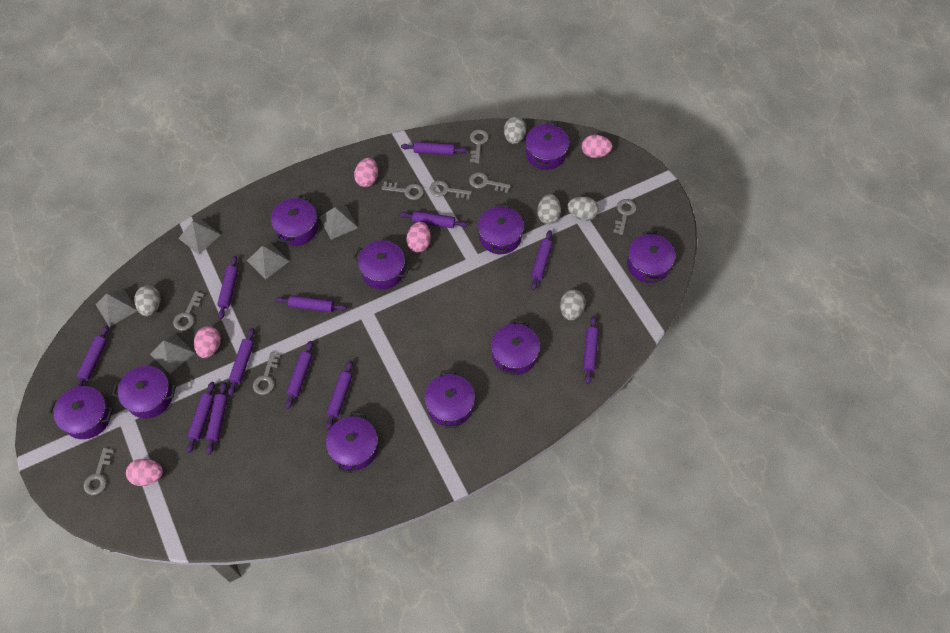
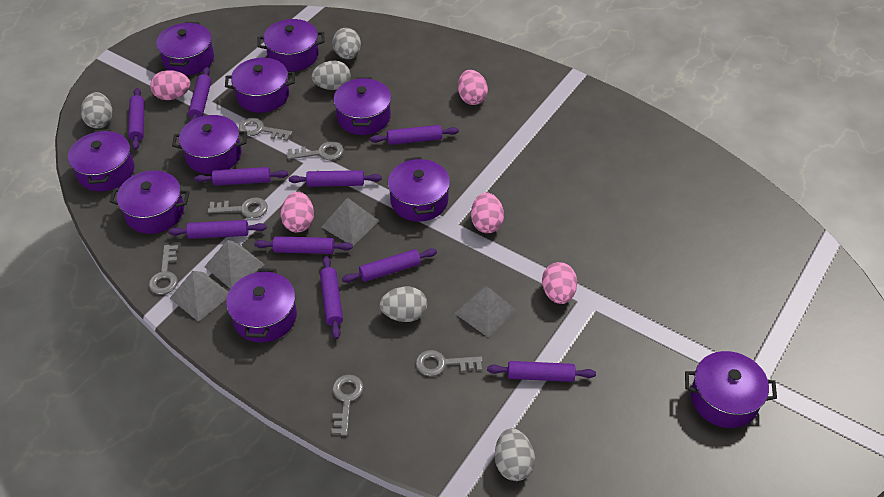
grey key: [84,448,114,495] [173,291,204,331] [253,352,281,395] [382,181,424,200] [430,180,472,200] [469,172,511,193] [470,129,489,163] [613,199,636,235] = 8 -> [149,245,178,295] [208,197,268,218] [239,118,293,141] [287,141,344,160] [331,375,364,436] [416,350,483,376] = 6
grey pyramid: [96,289,137,327] [150,334,195,374] [178,219,221,255] [247,243,289,280] [319,206,358,240] = 5 -> [170,271,228,322] [204,240,265,289] [322,197,379,246] [454,286,516,338] = 4
purple rolling pin: [75,325,109,387] [186,382,215,453] [206,382,228,455] [217,256,238,320] [228,328,254,396] [275,295,347,312] [285,341,313,409] [326,360,353,430] [400,211,468,228] [401,142,467,155] [531,230,552,290] [583,316,599,384] = 12 -> [128,88,145,150] [168,220,267,239] [188,67,211,121] [194,167,288,186] [254,236,353,254] [289,170,382,187] [320,256,343,339] [342,248,437,283] [370,125,459,145] [487,361,596,382] = 10

